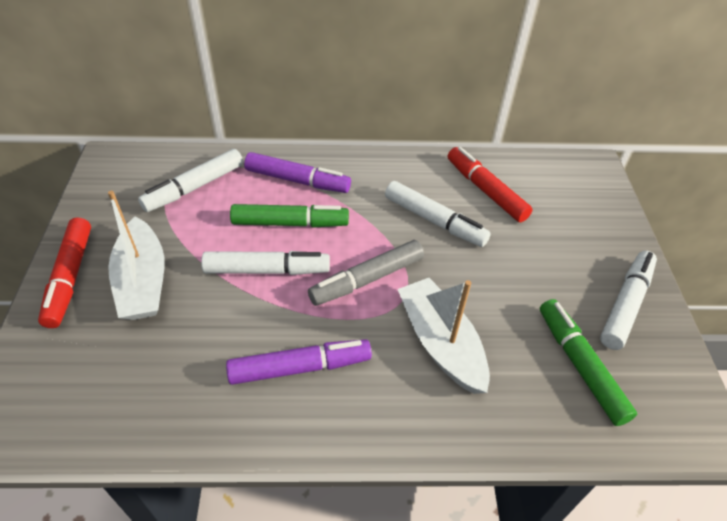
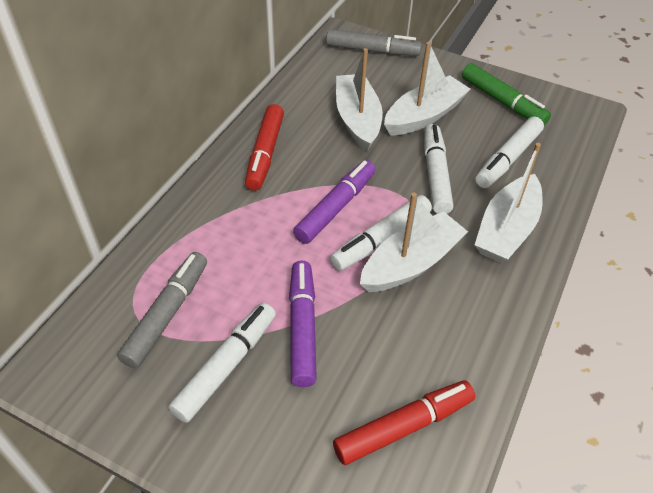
green marker: [230,204,349,228] [540,299,637,426] = 2 -> [462,63,551,125] = 1
grey marker: [308,240,424,306] = 1 -> [117,252,207,368] [326,29,422,56] = 2
white boat: [108,191,164,320] [397,278,490,394] = 2 -> [336,48,383,152] [360,193,468,292] [384,42,471,136] [475,143,543,263] = 4

